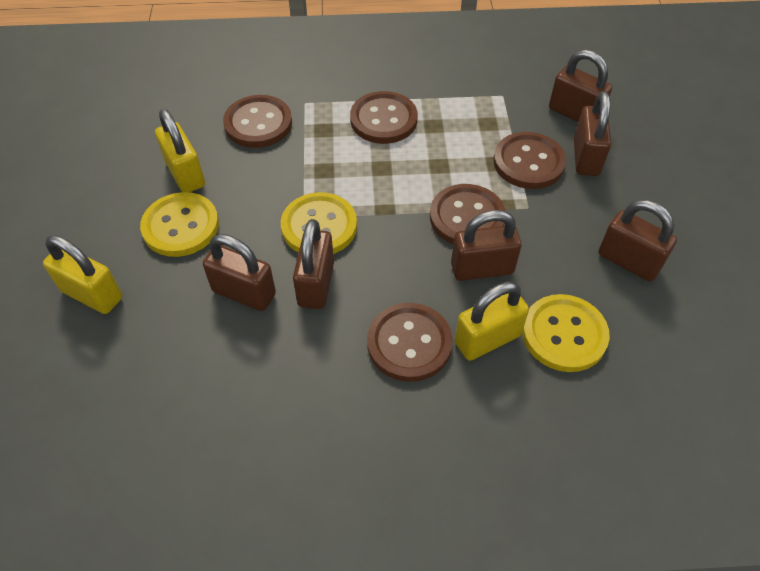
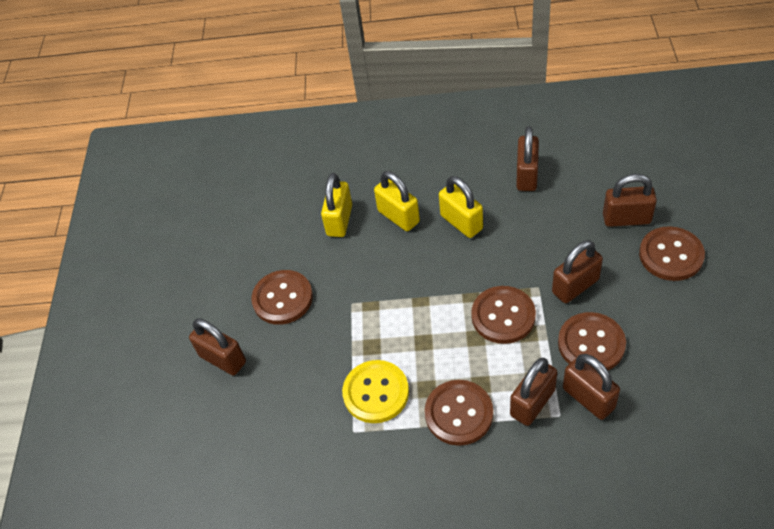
yellow button: [140,192,219,257] [281,192,357,254] [522,294,610,372] = 3 -> [342,360,409,423] = 1

